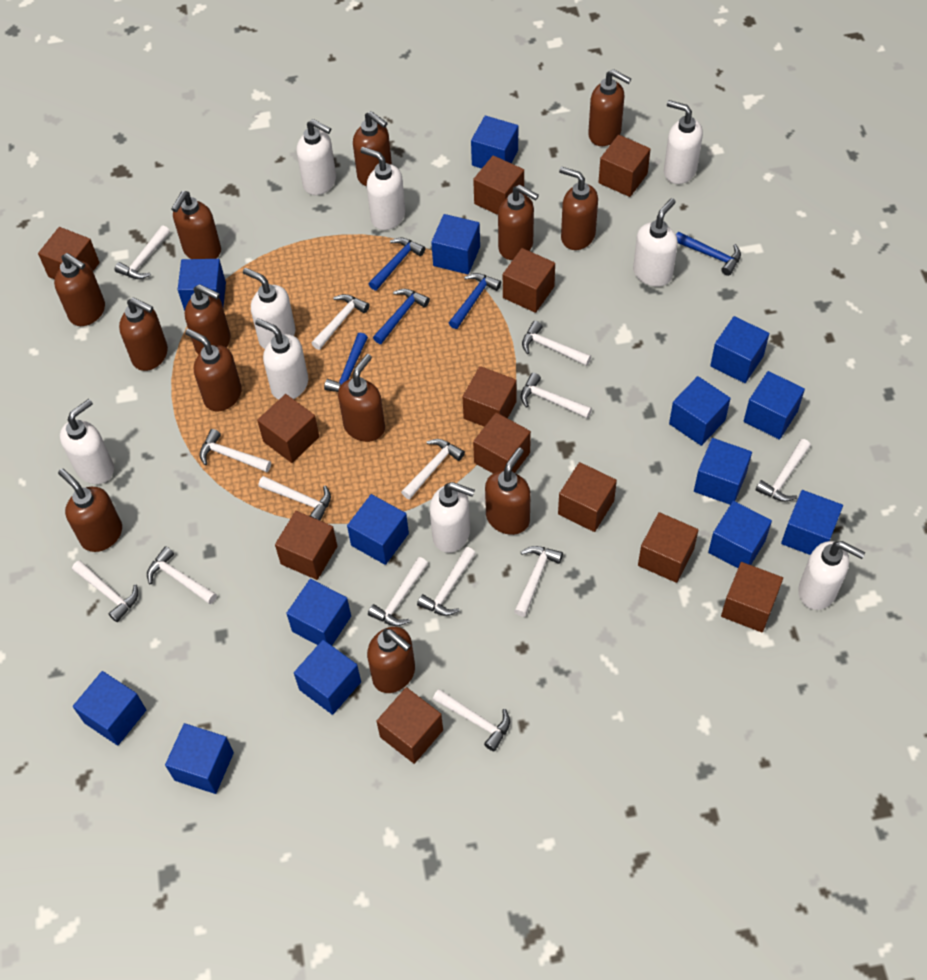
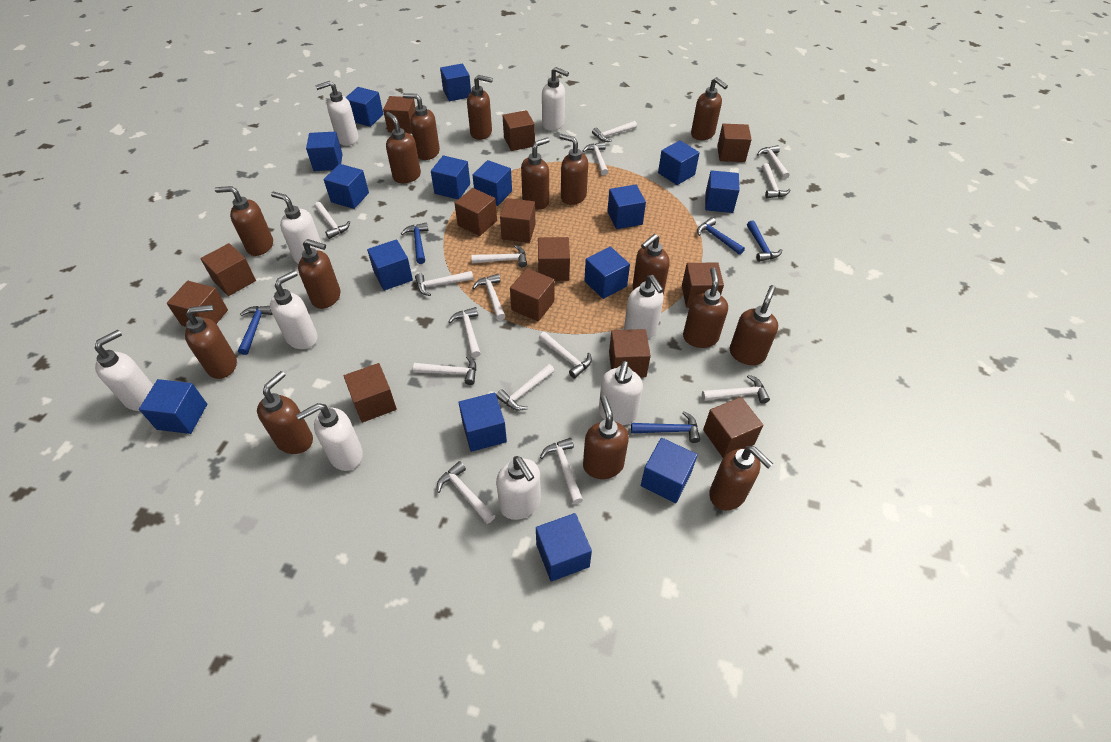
blue cube: [73,671,146,745] [165,723,234,794] [178,259,226,311] [286,579,351,645] [294,640,361,715] [347,494,409,565] [431,214,480,274] [471,116,518,169] [669,376,731,446] [694,438,752,505] [708,501,772,568] [710,316,769,383] [744,371,805,440] [781,490,843,555] = 14 -> [139,379,207,434] [306,131,343,171] [324,164,369,209] [346,87,384,127] [367,239,413,291] [431,155,470,199] [440,63,471,101] [459,392,507,452] [473,160,512,206] [536,513,592,582] [584,246,630,299] [607,185,646,229] [641,438,698,503] [658,140,700,185] [705,170,739,213] = 15
brown cube: [38,227,100,280] [257,394,320,463] [275,511,337,580] [377,687,443,764] [463,366,516,427] [473,155,524,215] [473,413,531,473] [503,248,555,313] [558,462,617,532] [598,135,651,197] [638,512,699,583] [721,562,783,632] = 12 -> [167,281,228,327] [200,243,256,296] [344,363,397,423] [383,96,415,134] [455,188,497,236] [500,198,535,243] [502,110,535,151] [510,268,555,322] [538,237,570,281] [609,329,651,378] [682,262,724,308] [703,397,763,458] [717,124,752,162] = 13
brown soap dispenser: [54,253,105,326] [58,469,122,552] [119,297,168,371] [171,191,221,259] [185,284,231,355] [185,329,242,412] [338,354,385,442] [353,111,392,186] [367,627,415,693] [485,448,531,535] [498,185,539,260] [559,166,598,250] [588,69,631,146] = 13 -> [185,305,237,379] [215,186,273,256] [257,371,313,454] [298,239,340,309] [386,112,421,183] [403,93,440,160] [467,75,493,140] [521,137,550,209] [560,134,588,205] [583,395,629,479] [633,234,670,295] [683,267,728,348] [691,77,728,140] [709,446,773,510] [730,285,778,365] = 15
white hammer: [72,560,138,622] [115,225,170,279] [147,546,217,604] [200,429,271,472] [258,476,331,521] [311,294,370,350] [368,557,428,626] [401,439,465,499] [417,547,476,616] [433,689,510,751] [514,546,563,617] [521,373,592,418] [522,321,591,366] [756,439,811,502] = 14 -> [314,202,350,239] [413,356,476,385] [415,271,473,296] [437,461,495,524] [448,307,481,358] [471,245,527,267] [472,274,505,320] [496,364,555,411] [539,332,592,379] [540,438,583,504] [583,142,608,176] [592,121,637,142] [702,375,770,404] [757,145,790,179] [762,163,791,198] = 15

